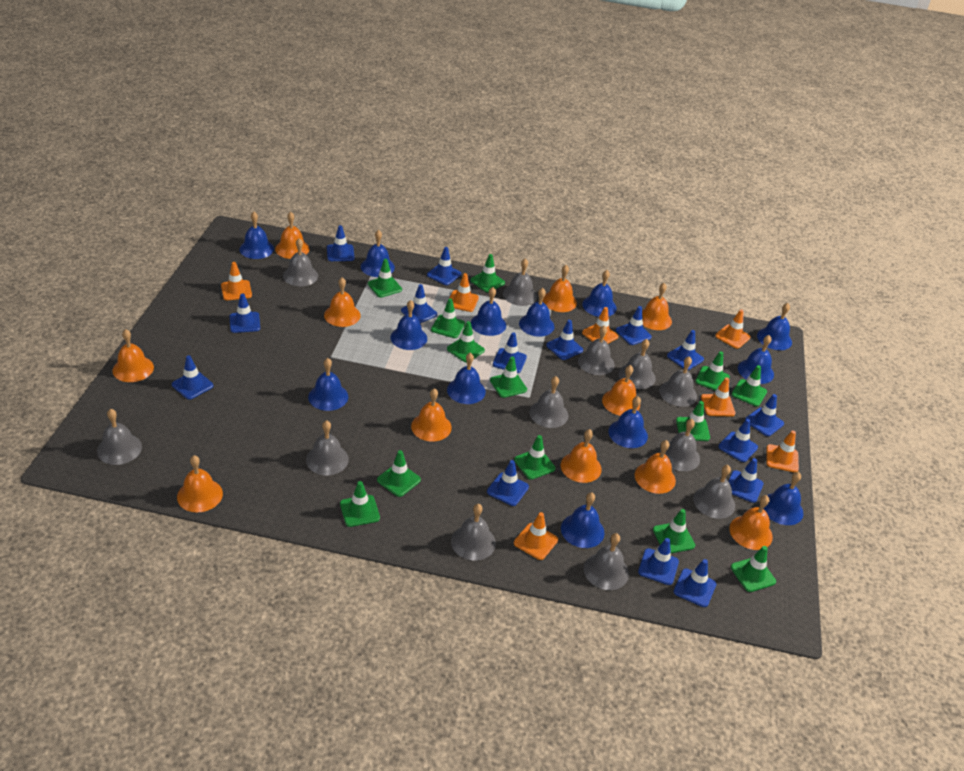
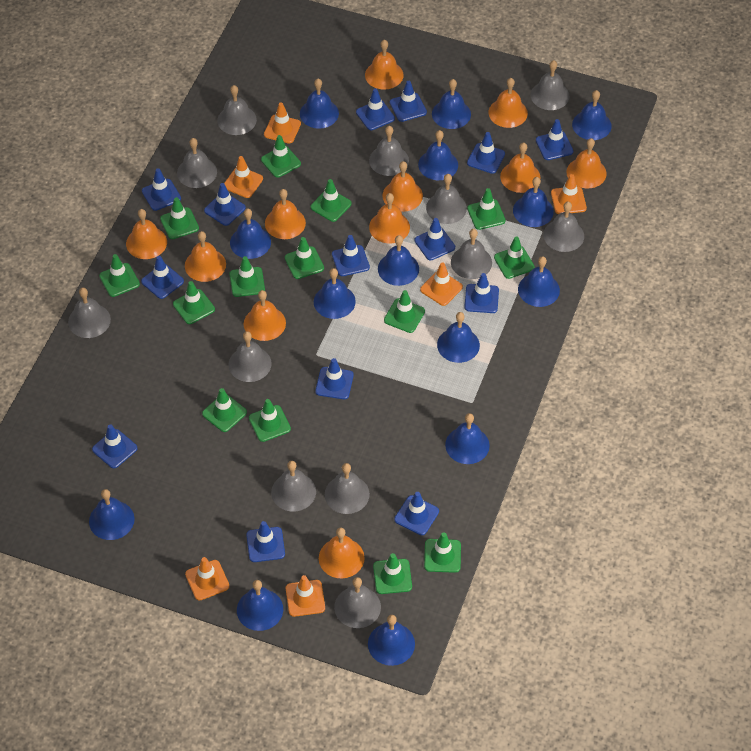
blue bell: [239,212,274,259] [308,358,348,411] [361,230,395,277] [391,300,427,350] [447,352,486,404] [471,287,506,336] [519,288,554,337] [561,492,605,548] [582,270,617,317] [608,396,648,448] [738,335,774,384] [757,303,792,350] [764,472,804,525] = 13 -> [89,489,135,540] [230,208,271,259] [237,580,283,631] [300,79,339,129] [314,268,356,319] [368,615,415,666] [378,235,419,286] [418,130,458,180] [432,79,471,129] [437,312,480,363] [445,413,490,464] [513,177,554,227] [518,256,560,307] [572,90,612,140] = 14
blue traffic cone: [172,355,213,400] [230,293,260,333] [327,225,354,261] [401,284,437,323] [427,247,461,285] [487,460,529,506] [493,332,527,373] [546,320,583,360] [616,306,652,345] [638,538,679,585] [667,330,704,370] [673,559,716,607] [718,419,758,462] [728,458,764,503] [745,394,784,436] = 15 -> [92,424,138,468] [141,256,184,299] [142,168,181,211] [204,183,246,226] [246,521,285,562] [315,358,354,399] [332,235,370,276] [356,89,395,130] [390,81,427,122] [394,492,439,535] [414,218,455,260] [464,273,499,313] [467,132,505,174] [536,119,573,160] = 14
green traffic cone: [340,481,380,527] [368,259,402,297] [377,450,421,497] [431,298,465,338] [447,321,485,362] [470,254,505,292] [490,356,527,398] [514,435,556,480] [653,509,695,553] [676,401,710,441] [695,351,730,391] [731,546,776,592] [732,365,767,406] = 13 -> [99,254,140,297] [160,197,199,239] [173,281,215,324] [202,388,247,432] [230,256,265,297] [249,399,291,442] [261,135,301,178] [285,237,324,279] [310,179,352,222] [373,553,412,594] [384,290,425,333] [424,532,461,573] [467,188,506,230] [494,237,535,279] = 14
orange traffic cone: [221,262,252,300] [450,273,479,312] [514,512,558,560] [582,307,618,343] [701,377,736,416] [715,309,751,349] [766,430,799,473] = 7 -> [185,557,230,601] [224,156,263,198] [264,102,301,144] [286,575,325,617] [420,263,463,306] [551,174,587,214] = 6

